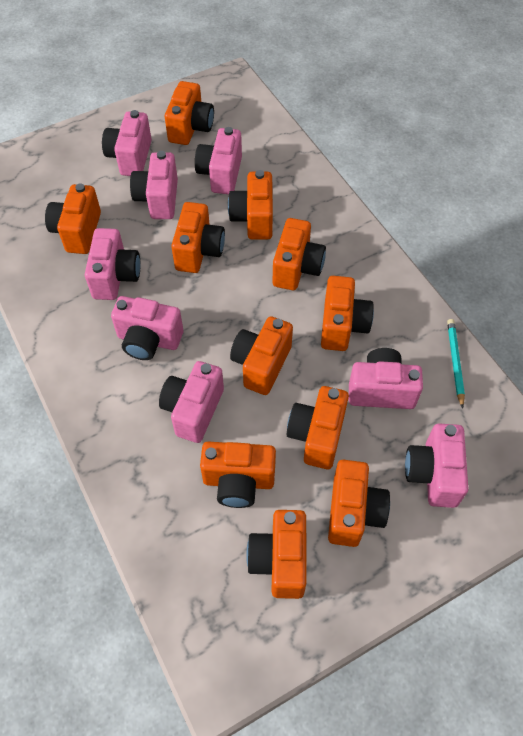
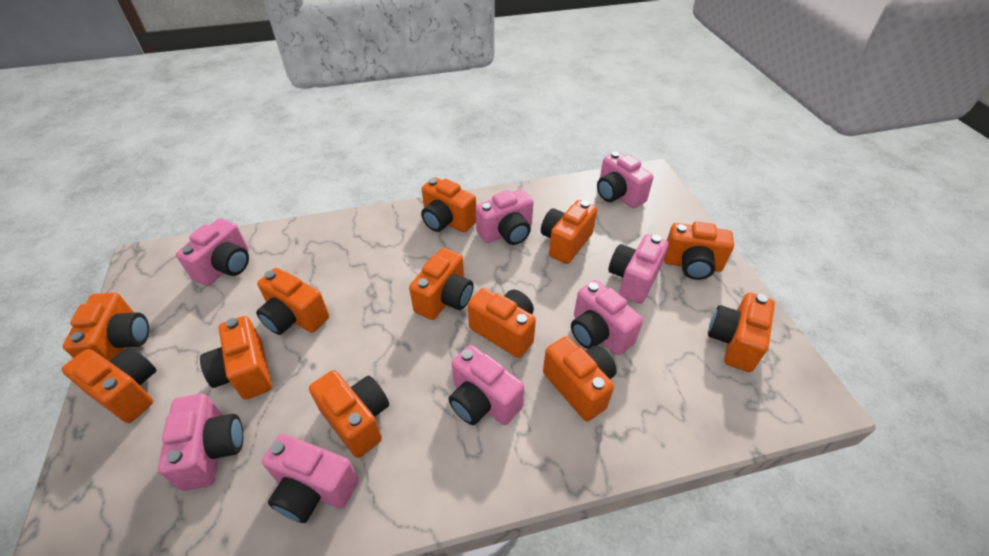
orange camera: [45,183,101,254] [165,81,214,145] [171,202,225,273] [200,442,276,508] [228,170,273,240] [230,316,293,395] [246,510,307,599] [273,218,326,290] [287,386,349,469] [321,276,374,351] [328,460,390,547] = 11 -> [61,347,156,423] [63,292,149,361] [200,316,272,400] [256,268,329,335] [309,370,389,458] [409,248,474,320] [421,177,476,232] [468,288,536,358] [541,200,597,264] [543,336,617,422] [664,221,734,280] [708,293,775,372] = 12
turquoise pencil: [447,319,465,409] = 1 -> none = 0

